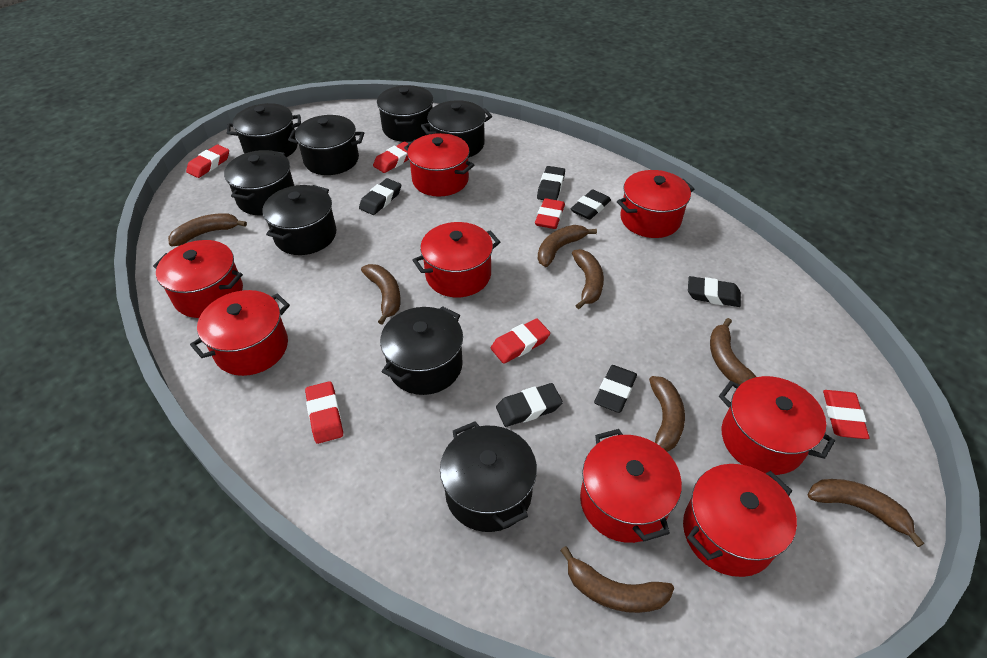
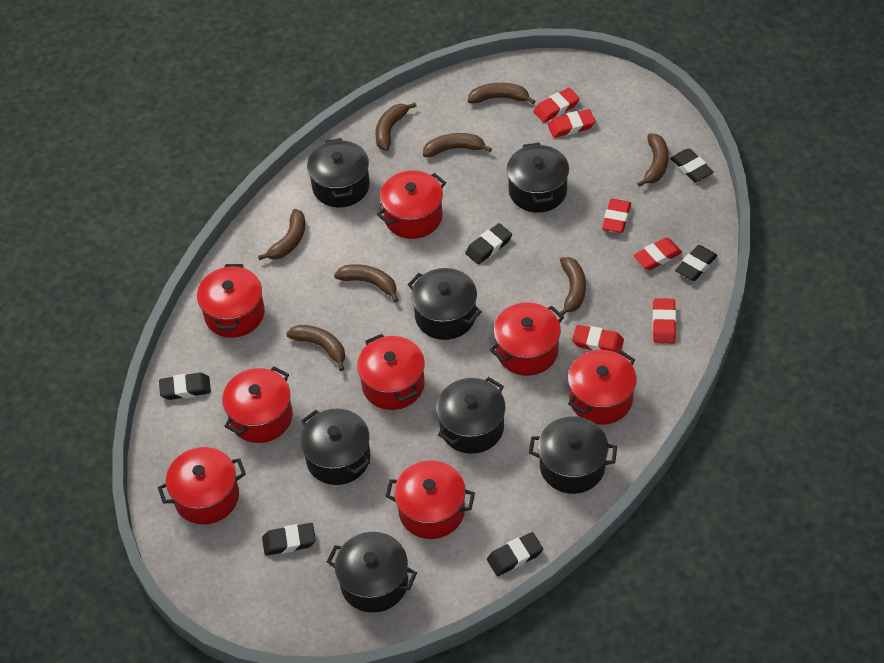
black pot: [224,150,294,215] [227,103,301,157] [262,185,336,255] [288,115,364,175] [377,85,434,142] [380,306,463,395] [421,100,492,158] [440,421,537,532] = 8 -> [300,409,370,485] [307,138,370,208] [327,532,417,613] [407,268,482,340] [436,377,506,454] [507,142,569,213] [529,416,617,494] = 7

